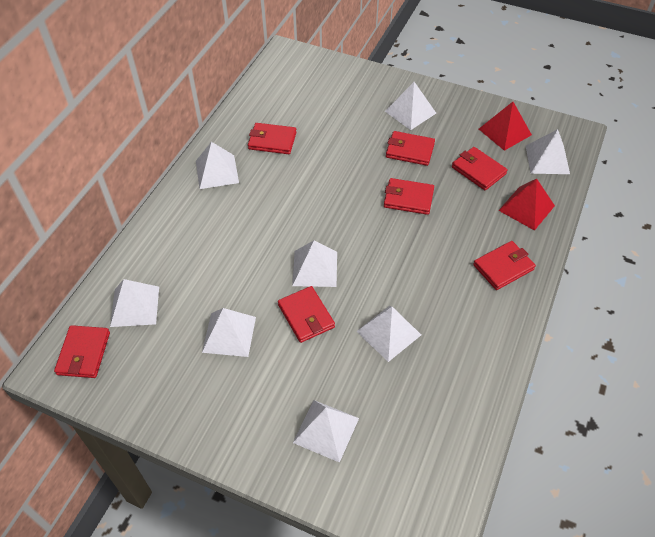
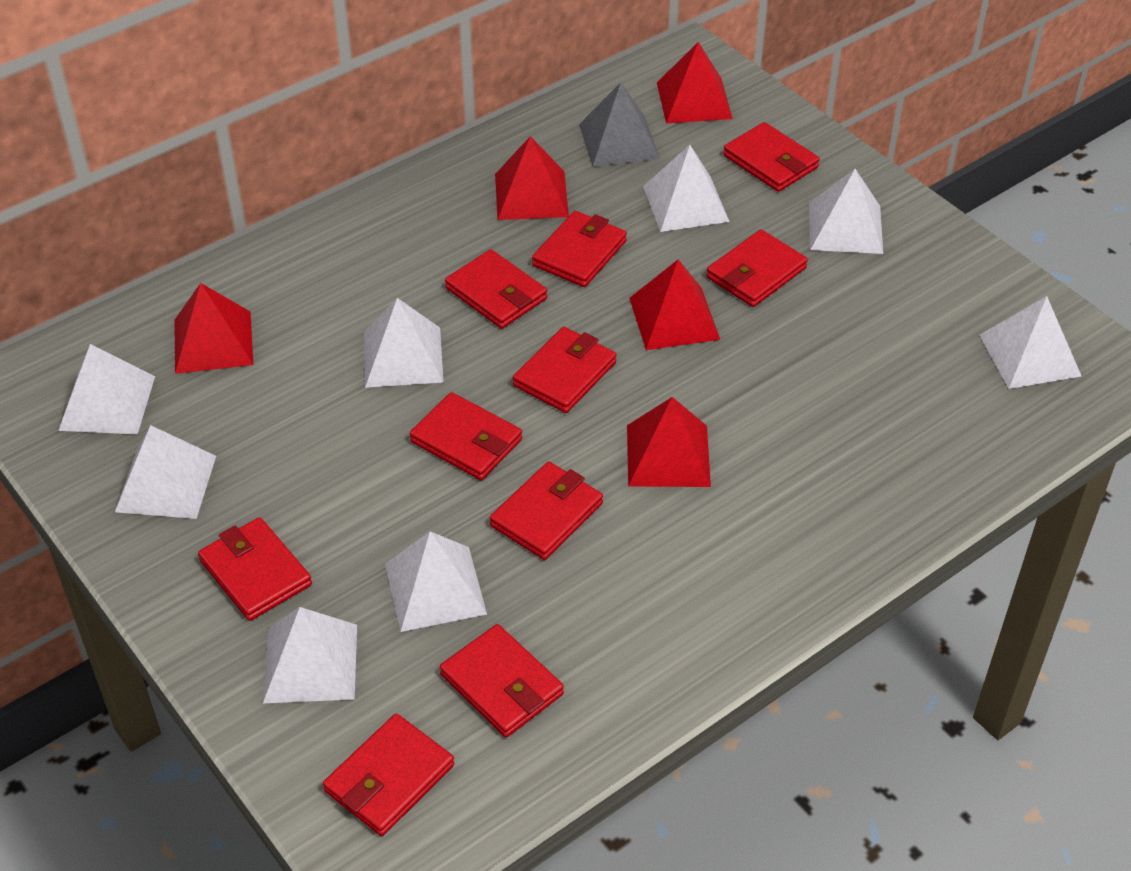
grey pyramid: none = 0 -> [579,83,660,167] = 1
red pyramid: [479,102,532,151] [498,178,555,231] = 2 -> [174,283,253,374] [495,136,569,220] [627,397,711,487] [629,259,720,350] [657,42,733,123] = 5
red wallet: [54,325,110,378] [248,123,297,154] [278,286,335,343] [384,178,434,215] [386,131,435,166] [452,147,508,190] [473,241,536,290] = 7 -> [198,517,312,621] [323,714,454,836] [410,392,522,480] [440,624,564,737] [445,249,547,329] [490,462,603,560] [513,327,617,413] [532,211,627,287] [706,230,808,307] [723,122,820,192] = 10

